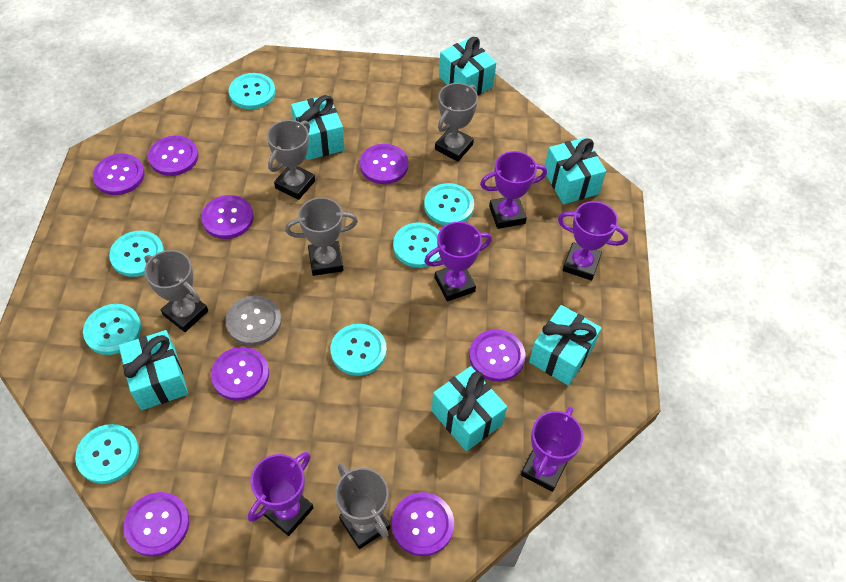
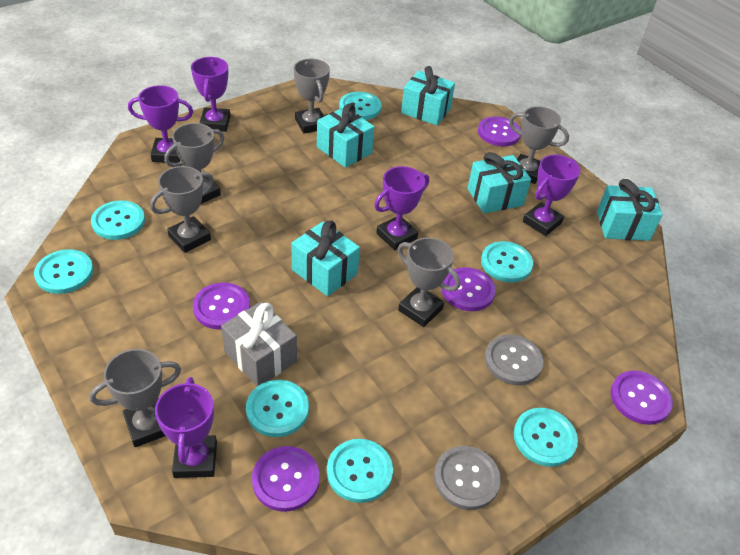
grey button: [225,295,282,346] = 1 -> [434,446,501,510] [484,334,543,385] = 2
grey gift: none = 0 -> [221,301,297,386] = 1
grey trophy: [144,250,208,332] [267,120,315,200] [285,197,358,276] [335,464,390,549] [435,83,478,162] = 5 -> [89,349,181,447] [150,166,214,253] [164,123,224,204] [294,59,330,134] [398,238,460,327] [509,106,569,184] = 6
purple button: [93,154,145,195] [123,492,189,557] [148,136,198,176] [201,195,254,239] [211,347,269,401] [360,144,408,184] [392,492,454,556] [469,329,526,382] = 8 -> [193,282,250,329] [252,446,320,512] [442,267,496,311] [478,117,521,146] [610,371,673,425] = 5
turquoise gift: [119,330,188,410] [291,95,345,160] [432,366,507,451] [439,37,496,95] [529,305,602,386] [545,137,606,204] = 6 -> [291,220,360,296] [317,104,374,168] [401,66,455,126] [467,152,531,213] [597,179,663,241] = 5

